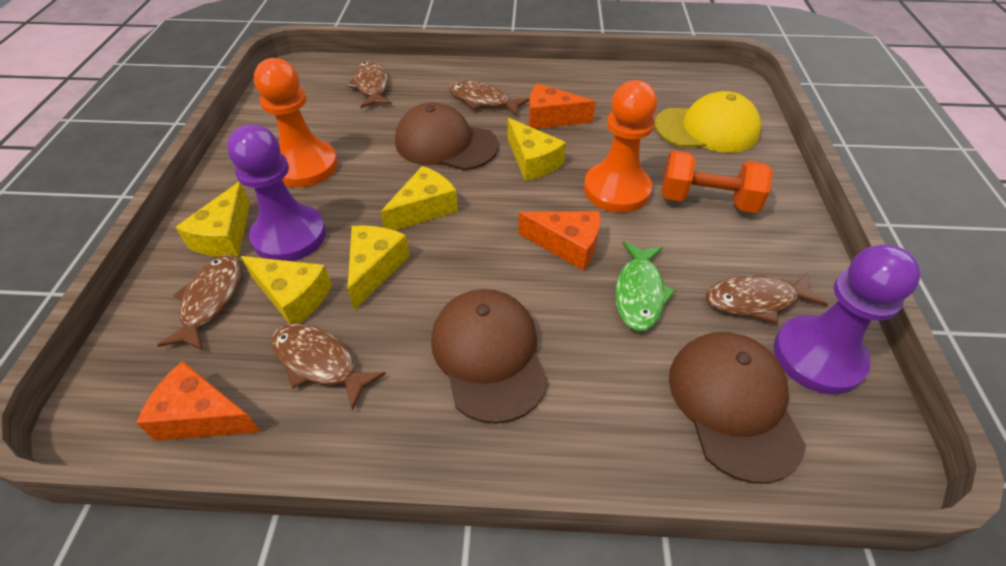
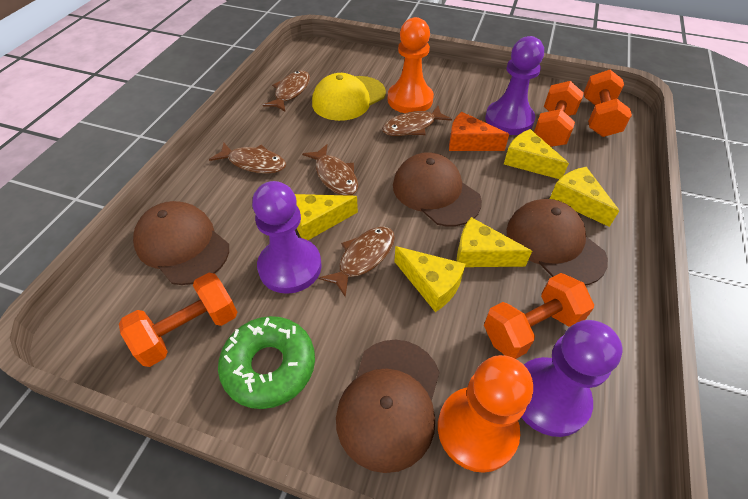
brown cap: [395,102,499,170] [431,289,548,424] [669,332,806,484] = 3 -> [133,201,229,285] [336,340,440,473] [393,152,482,227] [507,199,608,286] = 4
green donut: none = 0 -> [218,316,315,409] = 1
green fish: [615,241,676,331] = 1 -> none = 0
orange cheese: [136,361,261,441] [518,211,601,271] [529,83,596,129] = 3 -> [449,112,509,151] = 1
orange dumbbell: [661,150,773,213] = 1 -> [119,273,237,367] [484,273,594,359] [534,81,584,147] [584,70,632,137] = 4
purple pawn: [227,124,326,261] [774,244,921,394] = 2 -> [252,181,322,294] [485,36,544,135] [521,320,623,437] = 3

